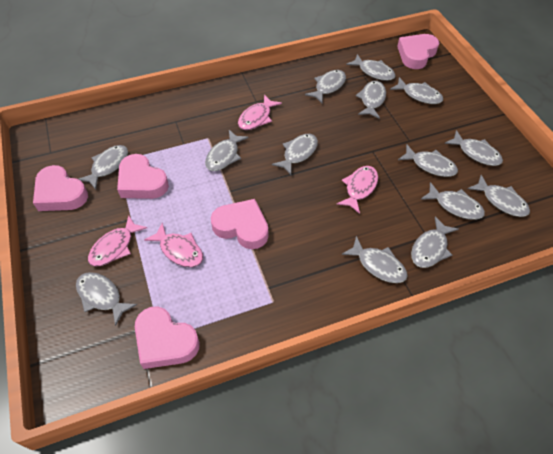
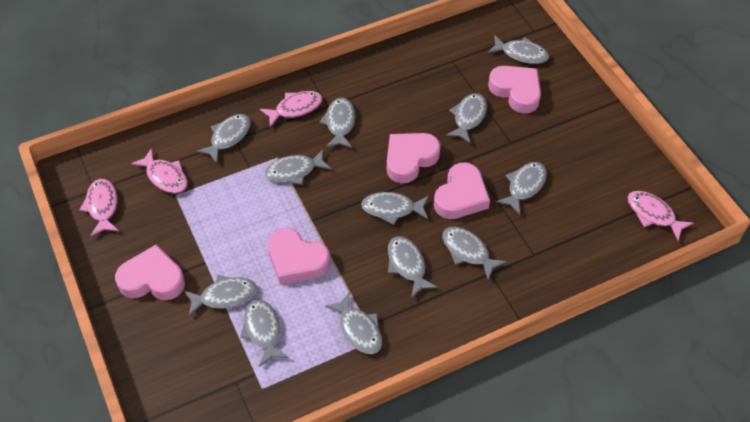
grey fish: [76,272,137,326] [79,145,128,190] [205,130,249,171] [272,134,318,175] [305,70,346,104] [342,236,408,283] [346,54,395,81] [356,81,386,119] [390,77,443,104] [398,145,458,177] [411,216,458,268] [420,182,485,220] [445,130,503,166] [468,175,530,217] = 14 -> [184,275,257,316] [196,114,251,163] [240,299,289,367] [264,149,331,185] [319,98,355,148] [325,292,382,354] [361,192,429,225] [388,236,438,298] [443,227,507,279] [446,93,487,144] [488,35,549,64] [496,162,547,215] = 12

